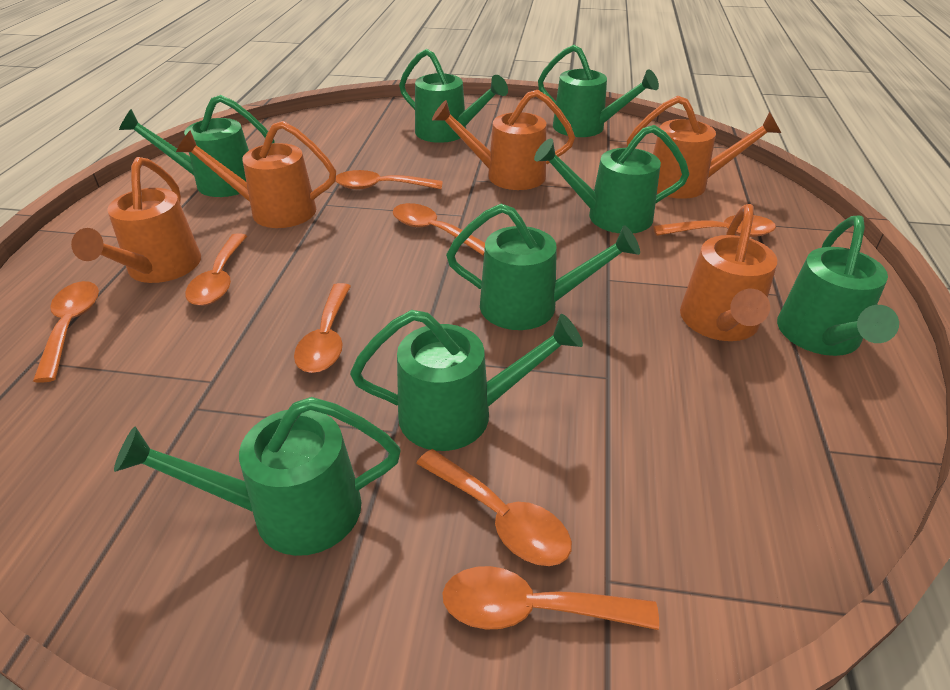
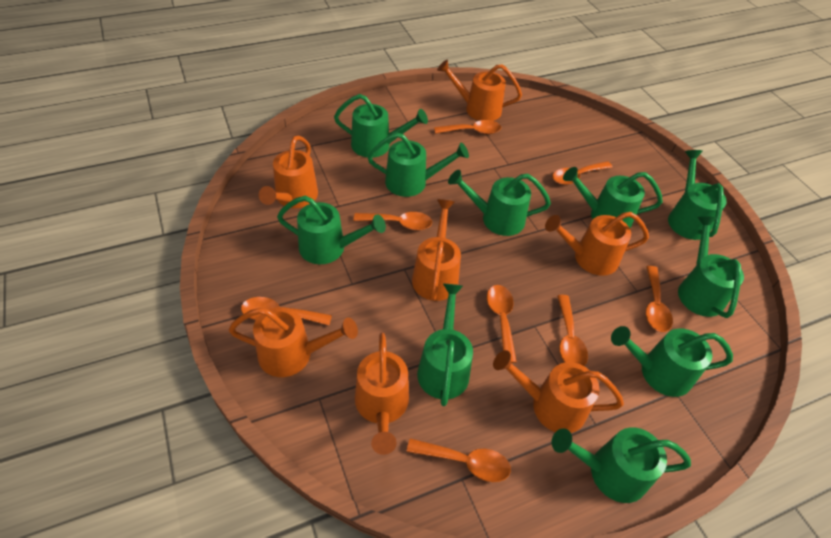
green watering can: [114,397,401,556] [119,95,275,197] [350,310,583,451] [399,49,508,143] [446,204,640,330] [534,125,689,233] [538,45,659,137] [777,216,899,356] = 8 -> [277,196,386,264] [334,94,428,158] [368,132,469,197] [417,284,473,406] [448,170,551,236] [552,427,691,503] [563,167,663,228] [611,326,733,397] [668,150,727,240] [678,217,744,318] = 10
orange watering can: [71,157,201,283] [176,121,336,228] [432,90,575,190] [627,96,781,199] [680,204,777,341] = 5 -> [229,307,358,377] [259,135,318,208] [355,333,409,455] [412,199,461,301] [437,60,522,121] [493,350,624,433] [545,212,649,276] = 7

